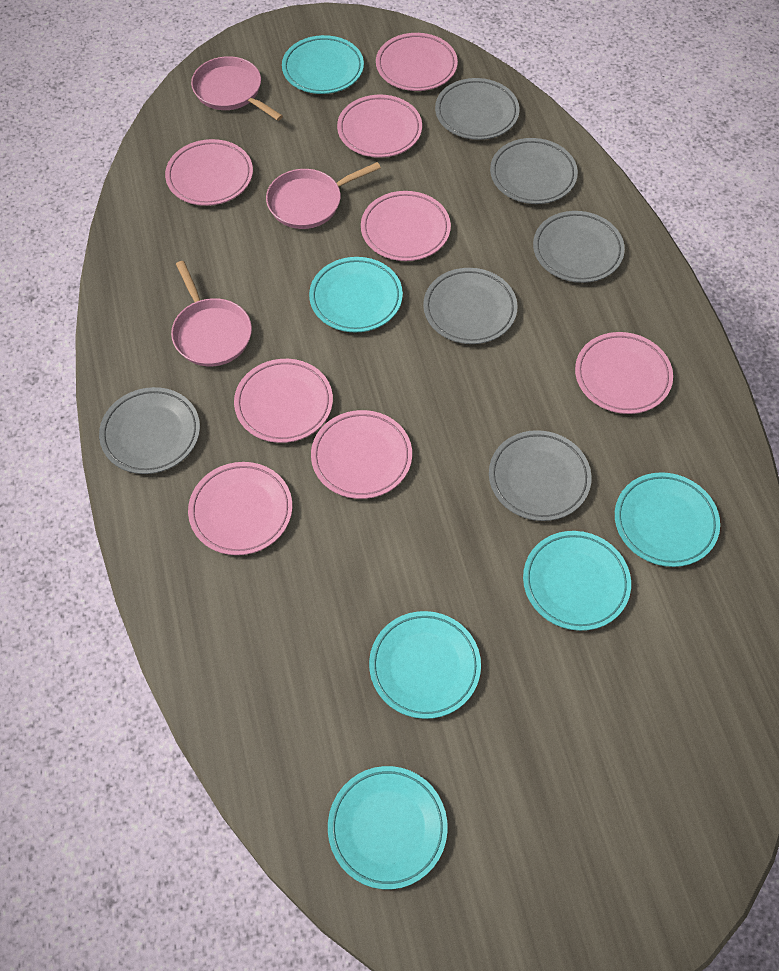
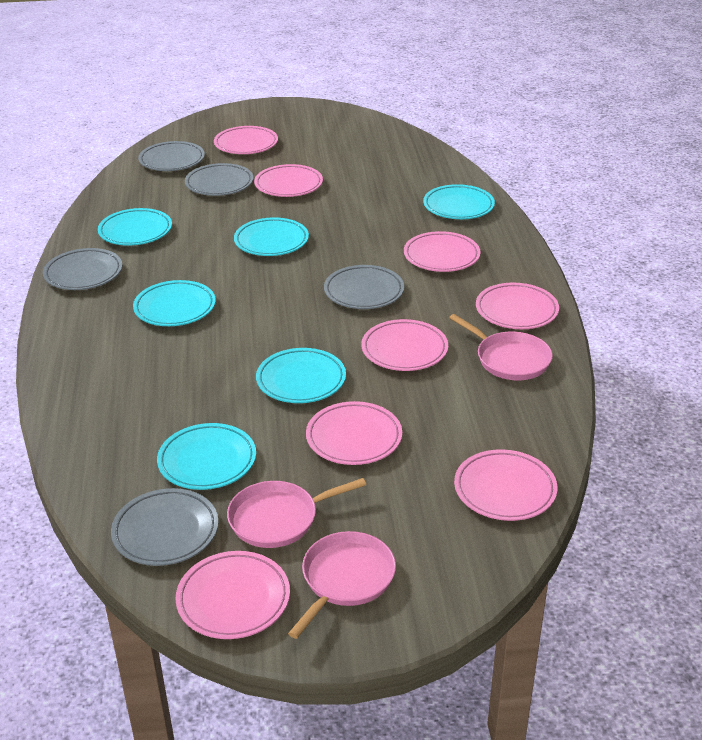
grey plate: [99,387,200,474] [423,268,518,344] [435,78,519,140] [489,430,592,521] [490,138,578,204] [533,211,625,283] = 6 -> [43,248,122,290] [111,488,218,566] [138,141,205,171] [185,163,253,196] [324,265,404,309] = 5

